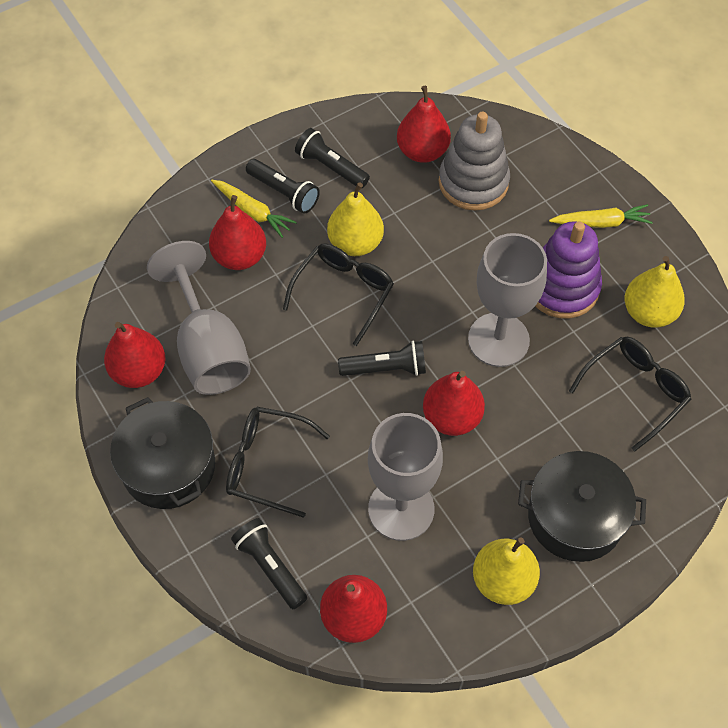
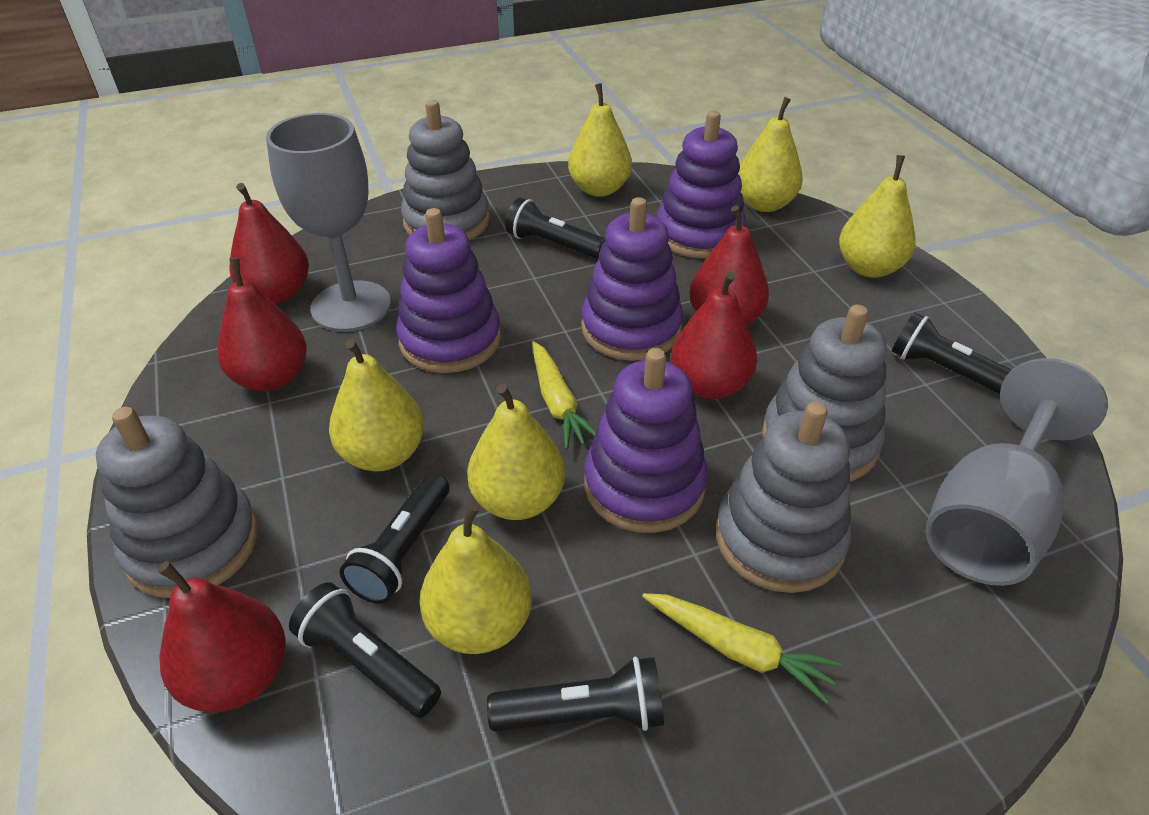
black flashlight: [231,518,307,609] [246,159,320,214] [295,128,370,189] [338,341,426,376] = 4 -> [289,582,441,718] [340,473,449,604] [487,657,664,732] [505,198,605,259] [892,312,1011,394] = 5
black glasses: [226,407,330,518] [283,244,394,346] [569,337,691,452] = 3 -> none = 0
black pot: [110,397,215,509] [518,451,646,562] = 2 -> none = 0
grey goblet: [147,241,251,395] [368,413,443,541] [468,233,547,367] = 3 -> [266,113,391,332] [926,358,1108,586] = 2
grey stacking toy: [439,112,510,211] = 1 -> [96,407,258,598] [401,100,490,240] [716,402,851,593] [762,305,887,482] = 4
purple stacking toy: [535,221,602,319] = 1 -> [396,208,501,373] [581,197,683,361] [584,348,708,533] [657,111,746,258] = 4
yellow pear: [327,182,384,256] [473,537,540,605] [625,256,685,327] = 3 -> [329,339,424,471] [420,503,532,654] [467,384,565,520] [568,83,632,197] [738,97,803,212] [839,155,916,278] = 6

